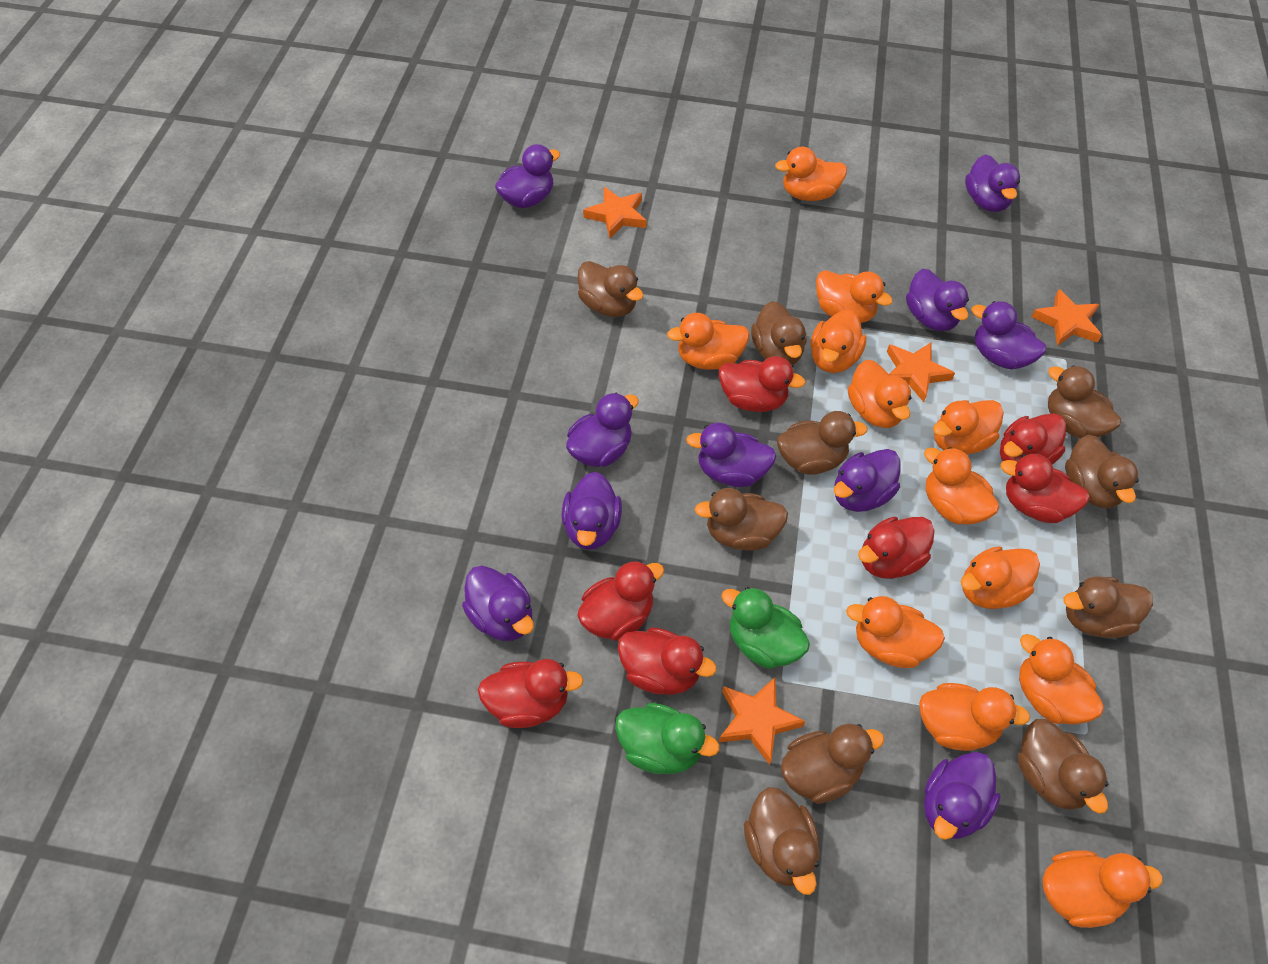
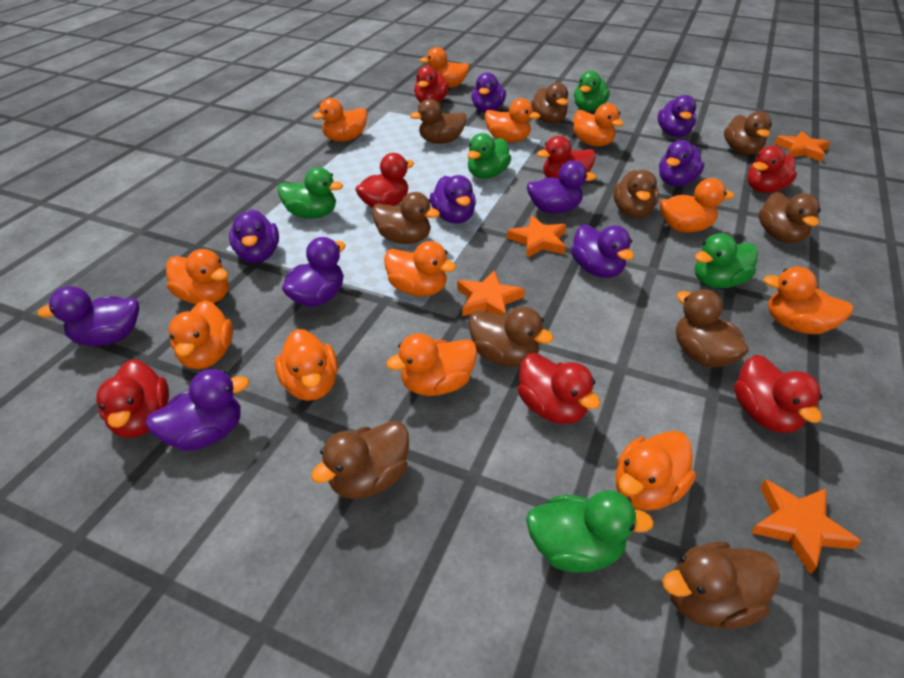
green duck: [615,703,719,774] [721,587,810,669] = 2 -> [277,167,343,219] [467,133,511,179] [526,490,654,573] [574,71,610,111] [695,233,758,288] = 5

